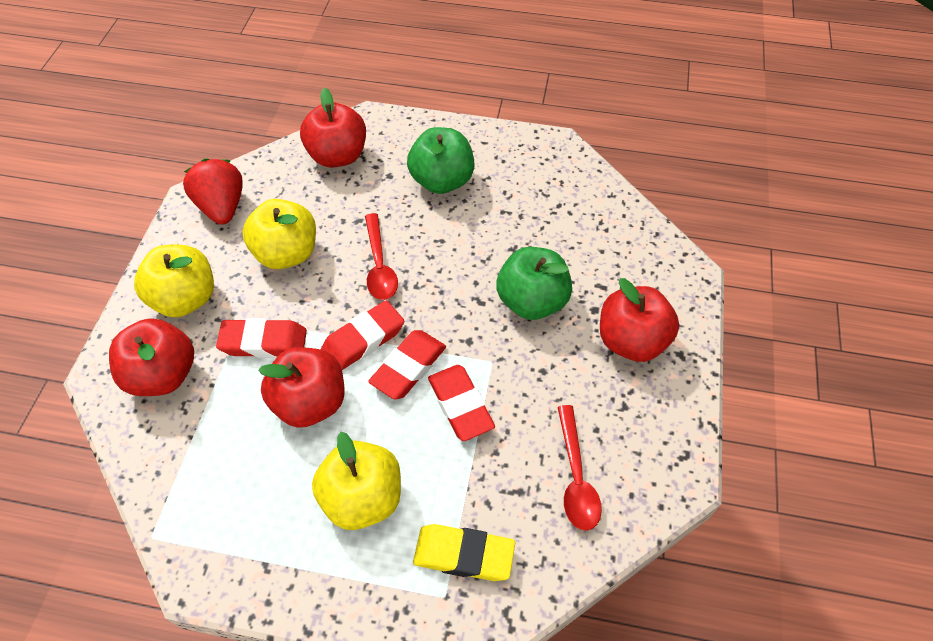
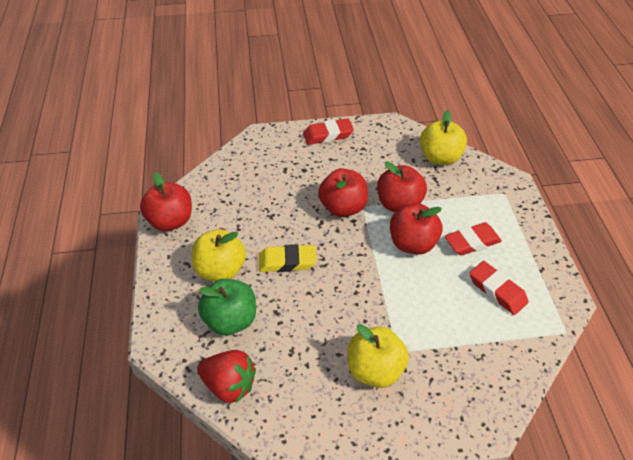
green apple: [407,127,474,194] [496,247,572,320] = 2 -> [198,279,256,335] = 1
red eraser: [216,318,307,358] [321,300,404,370] [368,330,446,400] [428,365,495,441] = 4 -> [303,118,354,145] [445,222,502,255] [469,261,529,315] = 3
red spoon: [365,213,398,300] [558,405,602,531] = 2 -> none = 0

